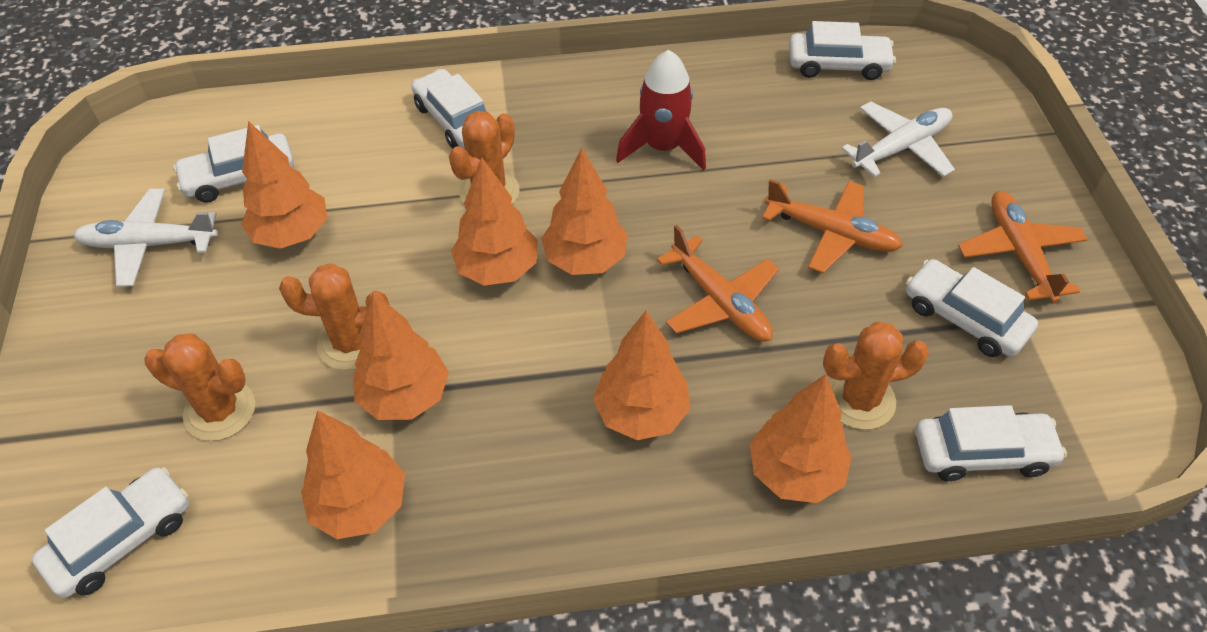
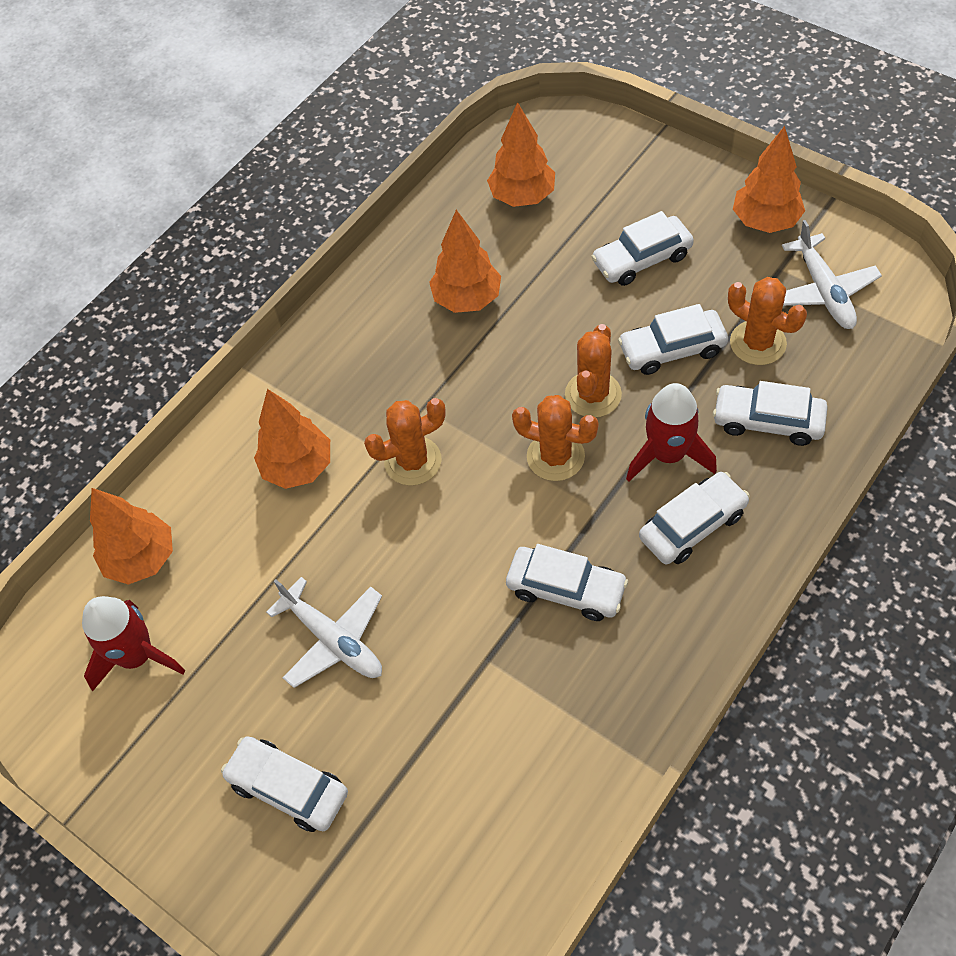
orange plane: [657,225,779,342] [762,179,903,273] [958,191,1088,303] = 3 -> none = 0
orange tree: [241,121,327,249] [301,410,405,539] [353,292,449,420] [451,158,538,286] [541,148,628,275] [593,310,690,440] [750,374,852,503] = 7 -> [90,488,173,585] [254,389,330,489] [429,210,501,313] [487,102,555,207] [733,126,805,233] = 5
red rocket: [616,50,706,171] = 1 -> [82,596,185,691] [626,383,717,482] = 2

